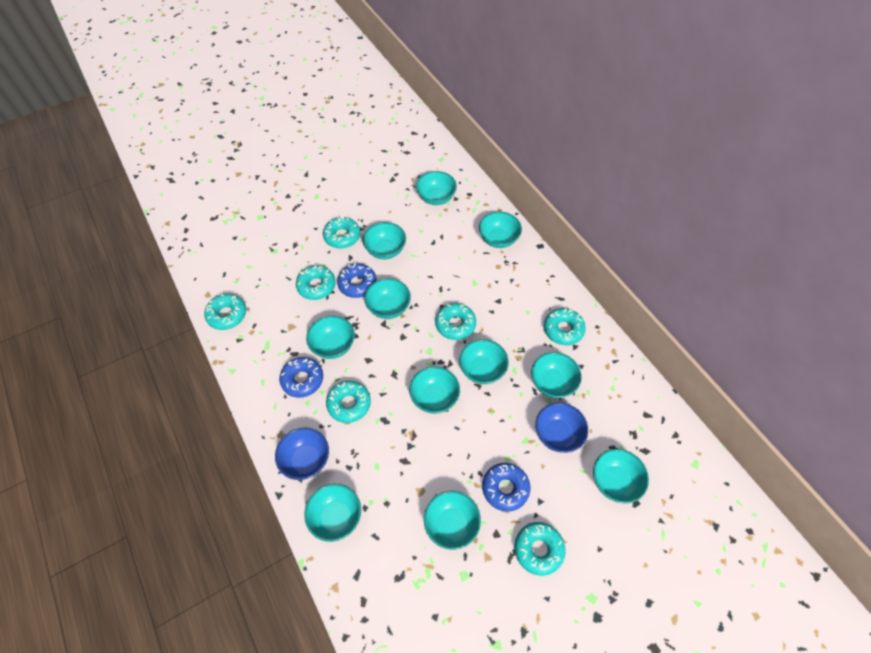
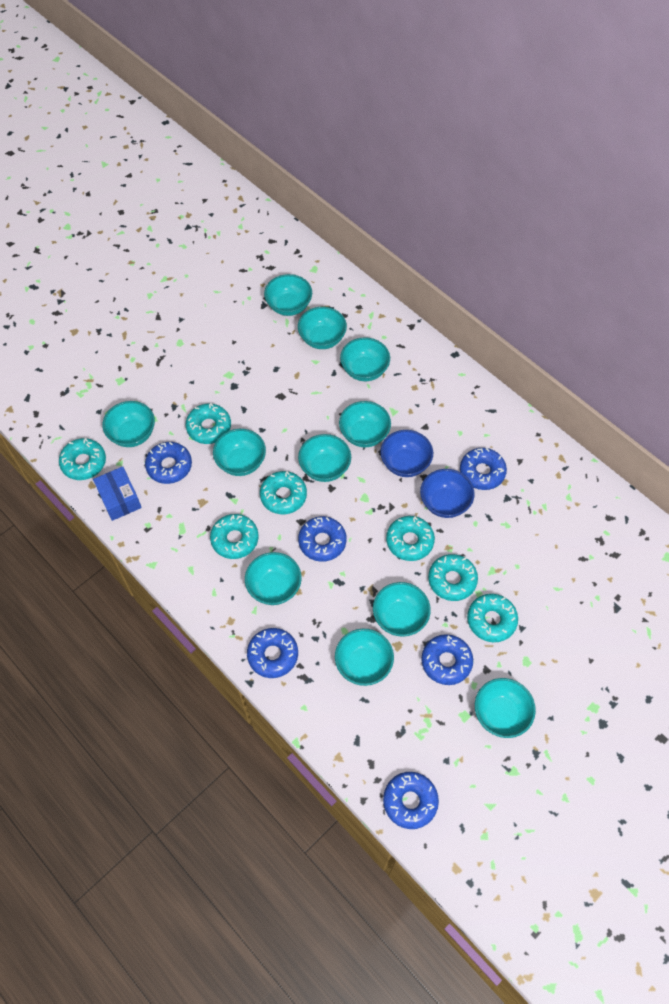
blue box: none = 0 -> [93,467,142,521] = 1
blue donut: [279,357,323,398] [337,264,377,298] [482,463,530,512] = 3 -> [145,442,192,484] [247,628,298,678] [298,516,347,562] [383,772,439,829] [421,634,473,685] [460,448,507,490] = 6

